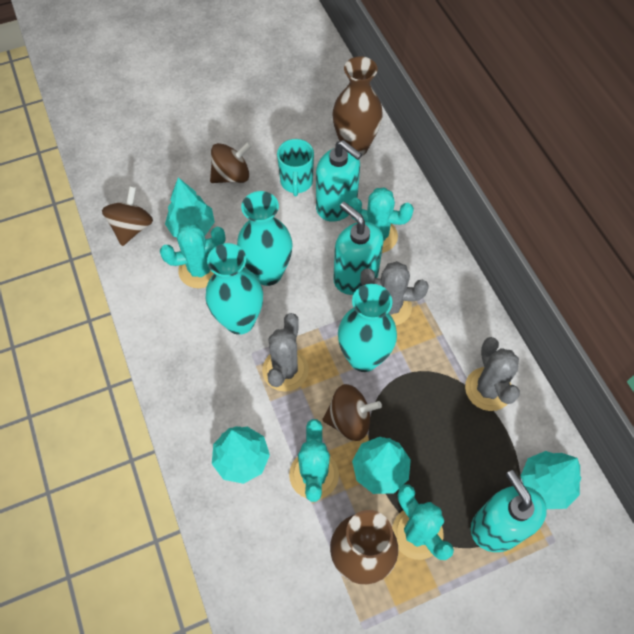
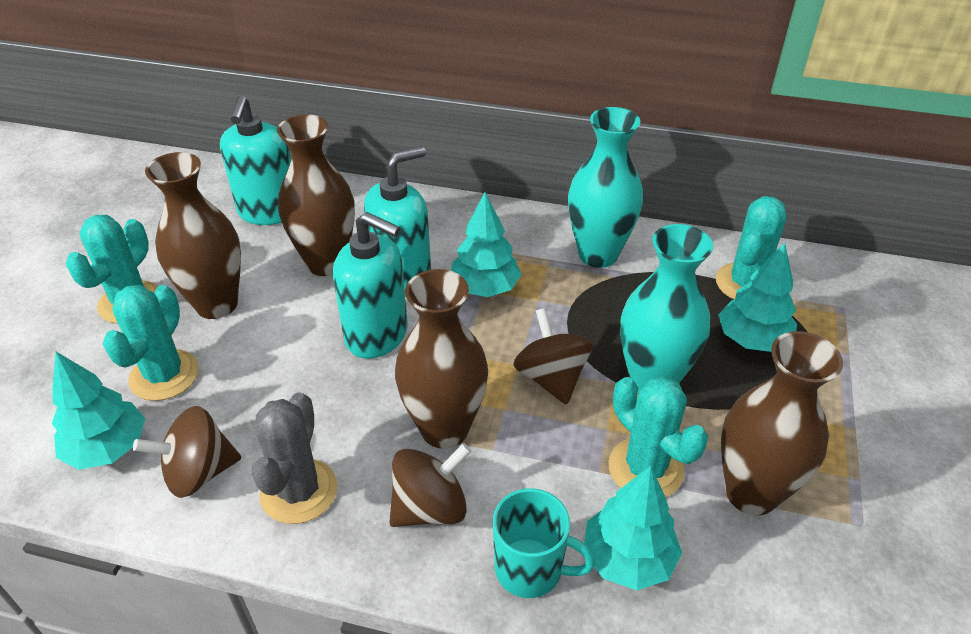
brown vase: [330,510,398,584] [333,56,383,156] = 2 -> [145,152,241,319] [277,114,355,276] [395,269,488,449] [721,331,843,515] = 4
grey cactus: [262,313,309,392] [360,261,429,325] [465,337,520,411] = 3 -> [252,392,338,524] = 1
turquoise vase: [206,243,263,335] [237,191,292,286] [338,284,397,372] = 3 -> [568,107,643,268] [620,224,713,394] = 2

